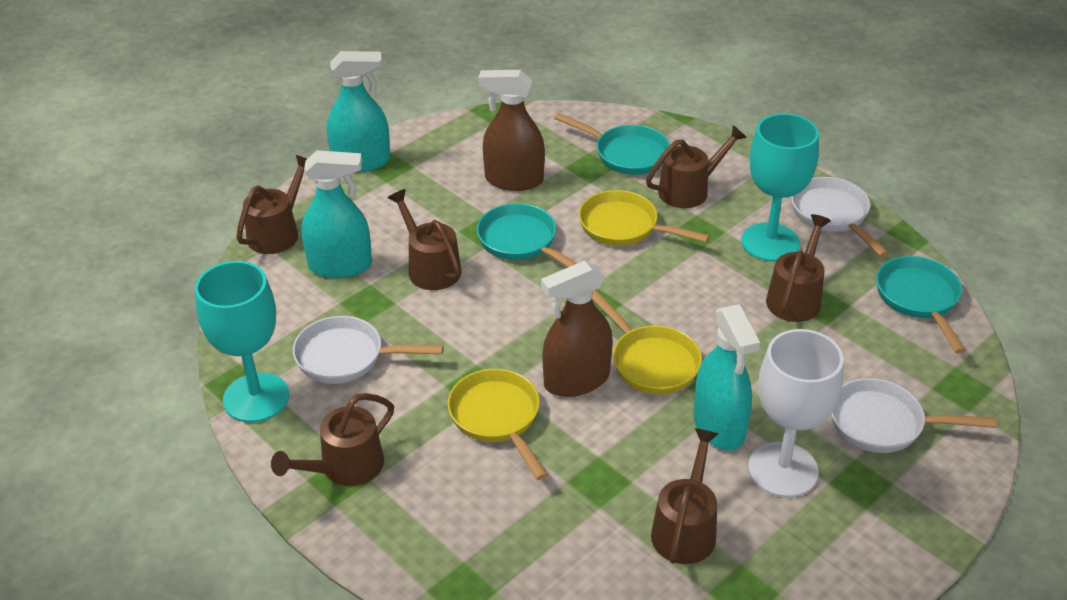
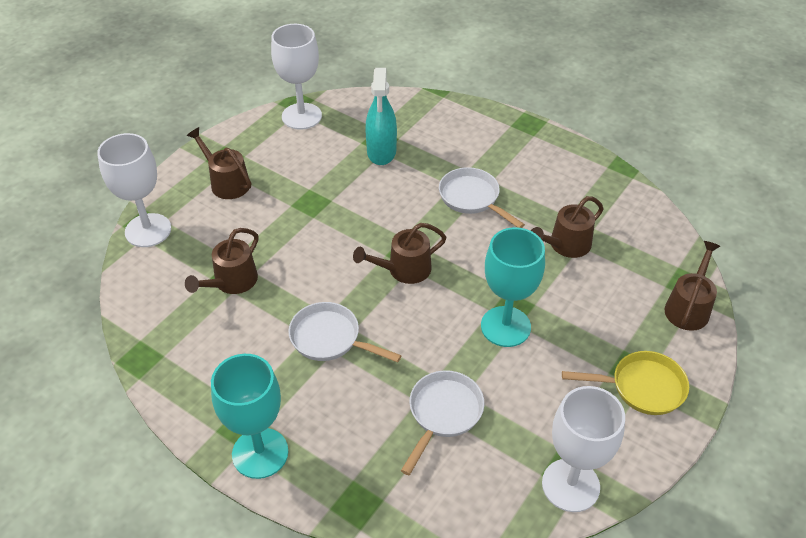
brown spray bottle: [478,70,545,191] [541,261,613,397] = 2 -> none = 0
brown watering can: [236,155,307,254] [271,393,394,486] [388,189,461,290] [646,125,747,208] [651,428,719,564] [766,214,831,322] = 6 -> [185,228,258,294] [187,127,251,199] [353,223,446,284] [531,196,603,258] [664,241,720,331] = 5
turquoise pan: [477,203,577,267] [554,113,670,175] [876,256,966,354] = 3 -> none = 0
turquoise spray bottle: [301,150,372,278] [327,51,390,172] [693,304,760,451] = 3 -> [365,68,397,165] = 1
white goblet: [748,329,844,498] = 1 -> [97,133,171,247] [271,24,322,130] [542,386,625,512] = 3
yellow pan: [448,369,548,480] [579,190,710,246] [592,290,702,394] = 3 -> [562,351,689,415] = 1

